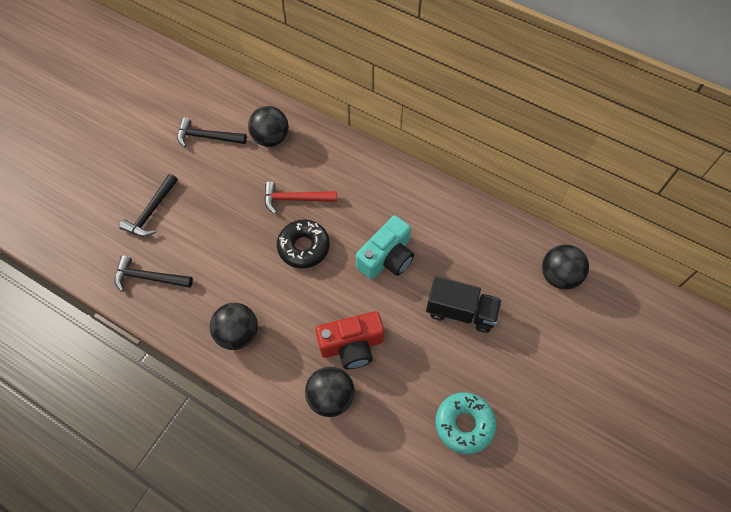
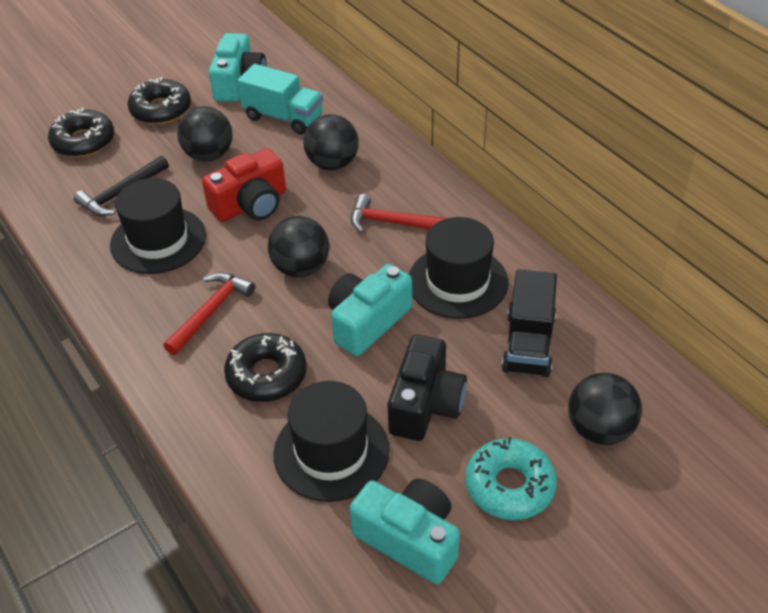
black camera: none = 0 -> [388,335,467,441] = 1
black donut: [277,220,330,268] = 1 -> [48,108,114,157] [128,77,191,124] [224,333,307,402] = 3
black hammer: [114,255,193,292] [119,174,178,237] [177,117,247,148] = 3 -> [74,156,169,216] = 1
black hat: none = 0 -> [110,178,206,274] [273,381,390,502] [409,217,508,319] = 3
red hammer: [264,182,337,214] = 1 -> [163,272,255,355] [351,194,447,233] = 2
turquoise camera: [356,215,414,280] = 1 -> [209,33,267,102] [328,264,412,356] [349,479,460,584] = 3
turquoise truck: none = 0 -> [237,64,323,134] = 1

